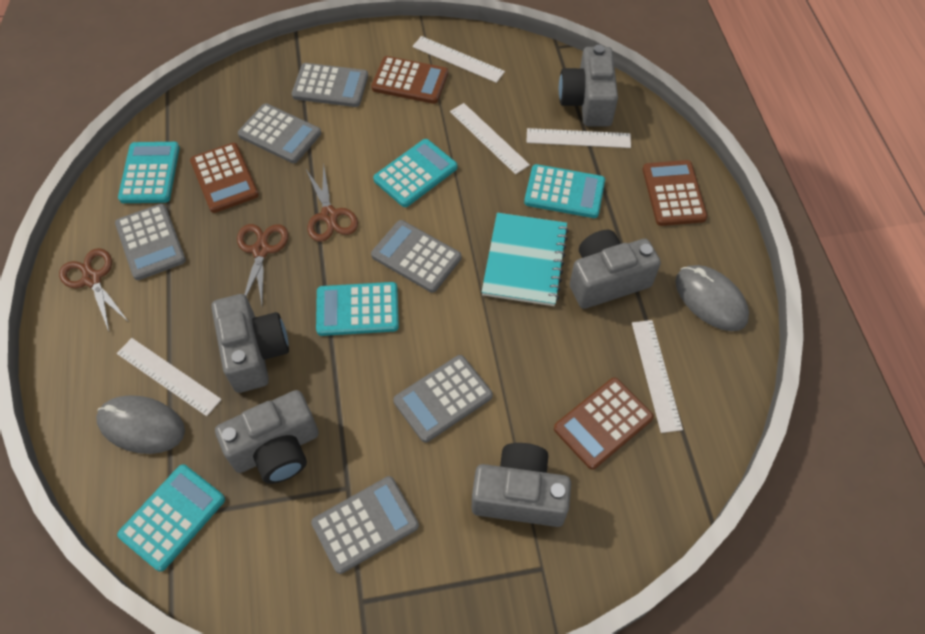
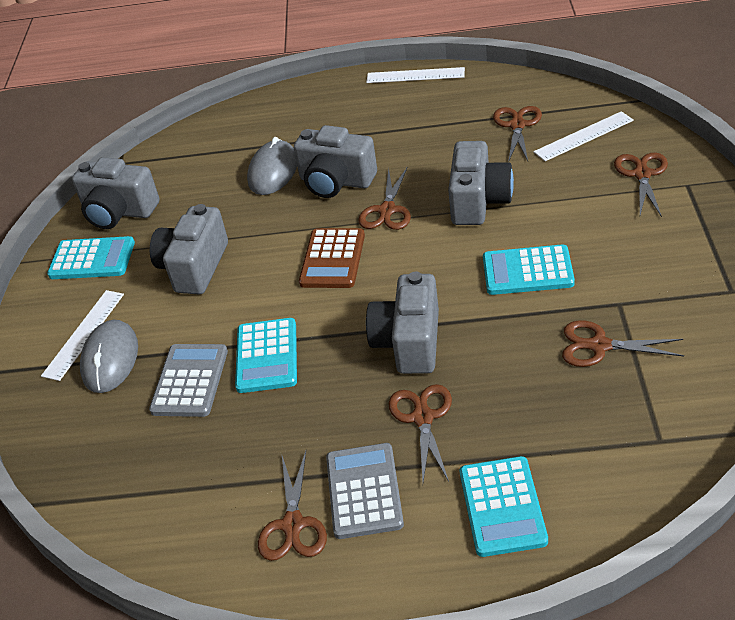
brown calculator: [190,143,259,213] [371,56,448,104] [554,378,654,470] [643,160,708,226] = 4 -> [299,228,365,288] = 1
brown scissors: [59,248,128,331] [237,224,288,305] [306,164,358,242] = 3 -> [258,451,327,561] [358,167,411,230] [389,384,452,482] [493,106,542,162] [562,320,684,367] [614,153,668,217] = 6
grey calculator: [115,204,186,280] [238,103,321,163] [292,63,368,107] [311,476,419,574] [371,220,461,293] [393,355,493,443] = 6 -> [149,344,228,417] [326,443,404,539] = 2
turquoise calculator: [117,464,225,572] [118,142,180,203] [316,282,399,336] [373,139,457,207] [524,164,605,218] = 5 -> [47,236,135,279] [235,318,297,393] [460,456,548,557] [483,244,575,295] = 4
turquoise notebook: [482,213,569,306] = 1 -> none = 0
white ruler: [117,338,222,416] [412,36,505,83] [450,103,530,174] [527,128,631,148] [632,320,683,433] = 5 -> [41,290,124,381] [366,67,465,83] [534,111,634,161] = 3

